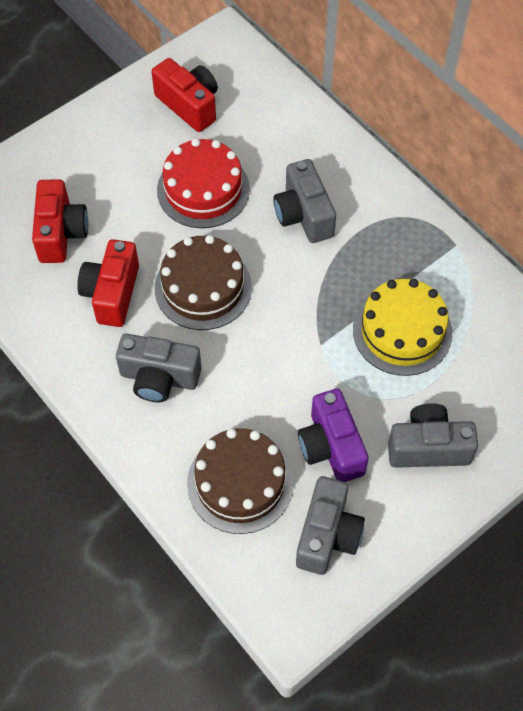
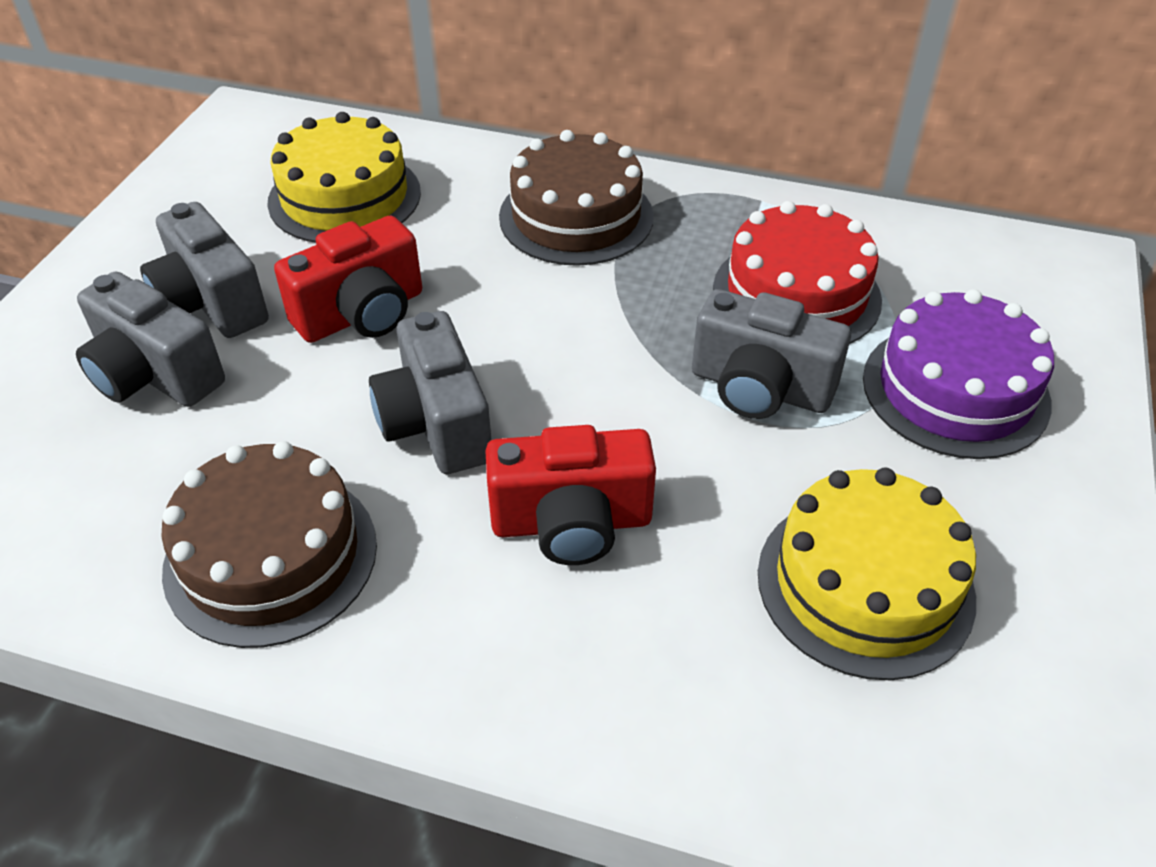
purple cake: none = 0 -> [863,289,1054,459] = 1
purple camera: [298,389,369,482] = 1 -> none = 0
red camera: [32,179,88,263] [77,239,139,327] [152,58,218,132] = 3 -> [274,216,422,343] [485,425,656,565] = 2
yellow cake: [353,279,452,376] = 1 -> [267,112,421,243] [758,468,976,680] = 2

